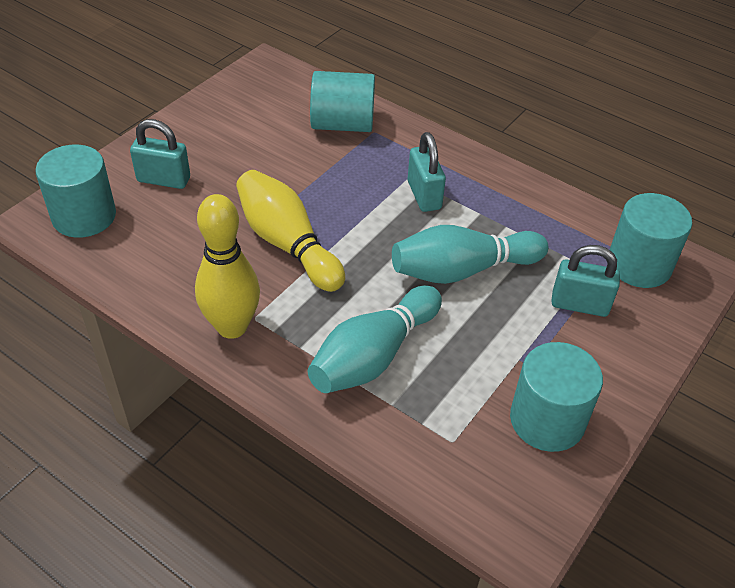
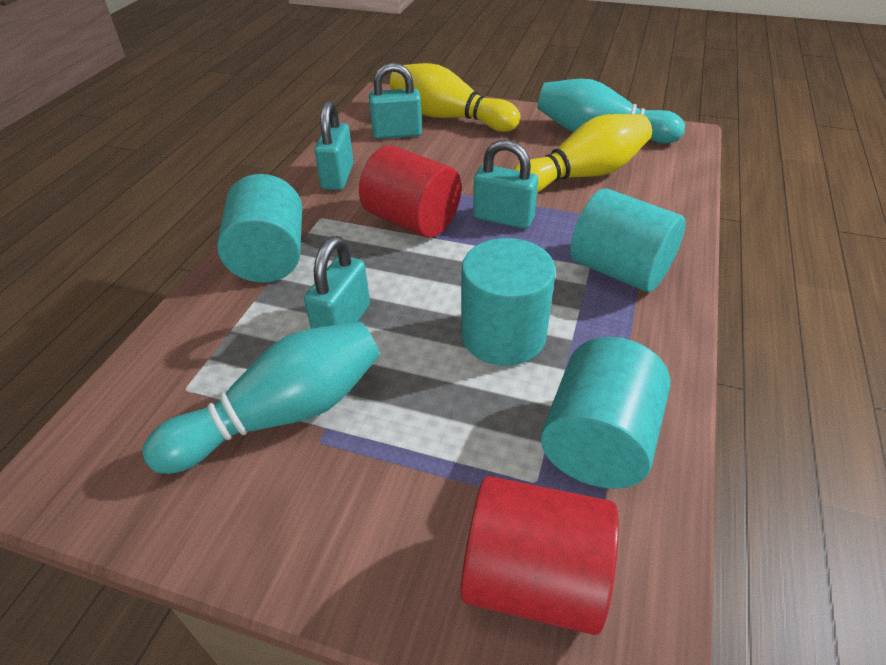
red cylinder: none = 0 -> [359,145,461,238] [461,476,619,635] = 2
turquoise padlock: [130,119,190,189] [408,132,446,212] [551,245,620,317] = 3 -> [304,236,370,329] [314,100,354,190] [369,63,422,139] [473,140,538,229] = 4

